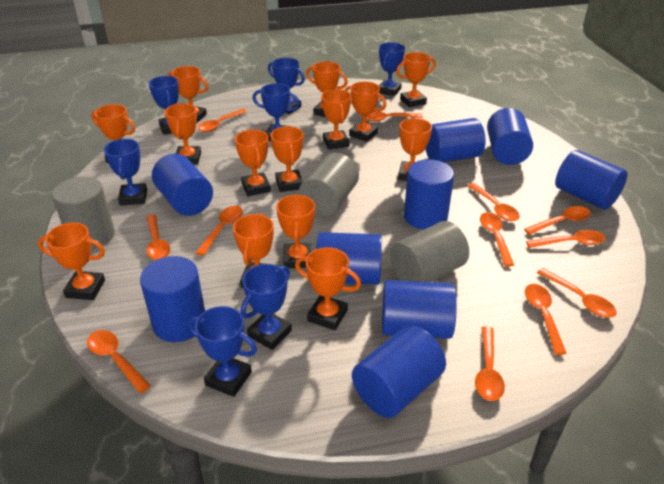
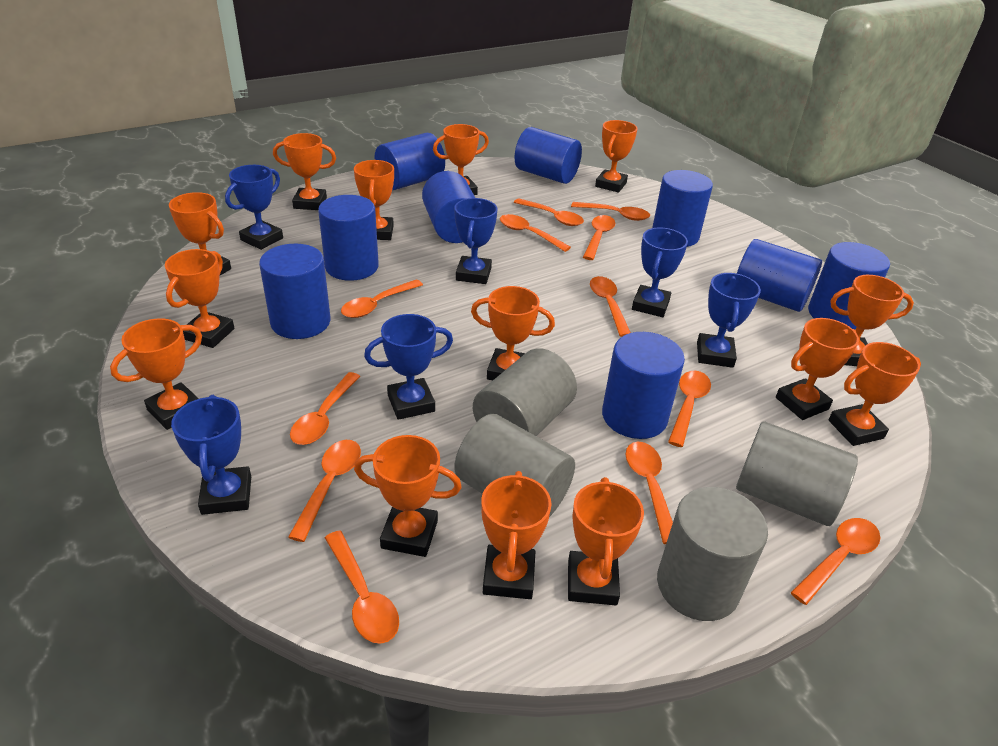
blue trophy: [104,139,147,206] [149,76,179,135] [188,306,257,397] [241,264,292,350] [253,83,300,141] [268,58,305,114] [379,42,405,96] = 7 -> [171,395,251,515] [225,165,283,250] [364,314,453,420] [454,198,498,284] [632,227,688,317] [697,273,761,368] = 6
grey cylinder: [52,177,115,250] [299,153,359,217] [390,221,469,282] = 3 -> [454,414,575,517] [473,348,577,436] [657,487,768,621] [736,422,858,526] = 4

